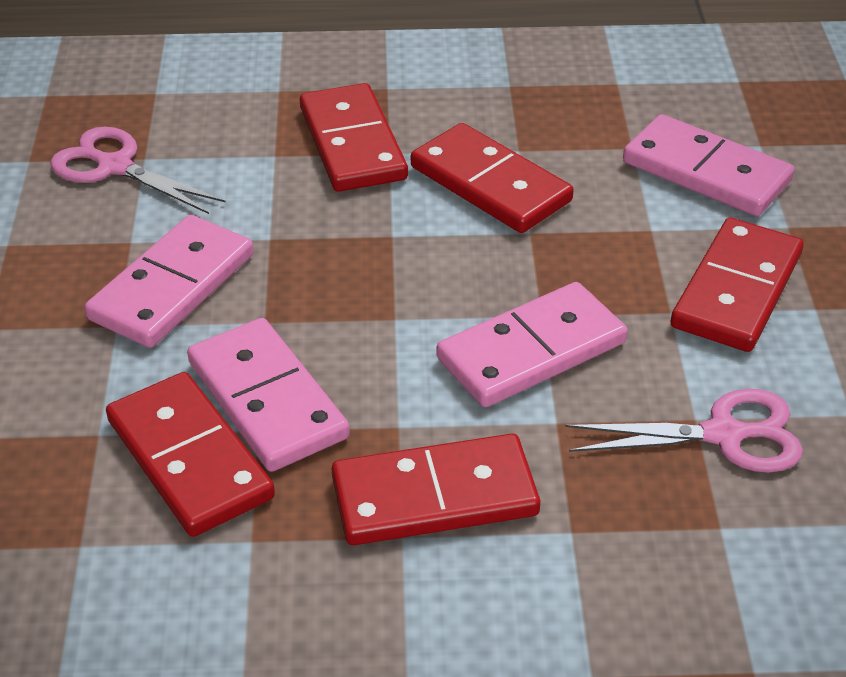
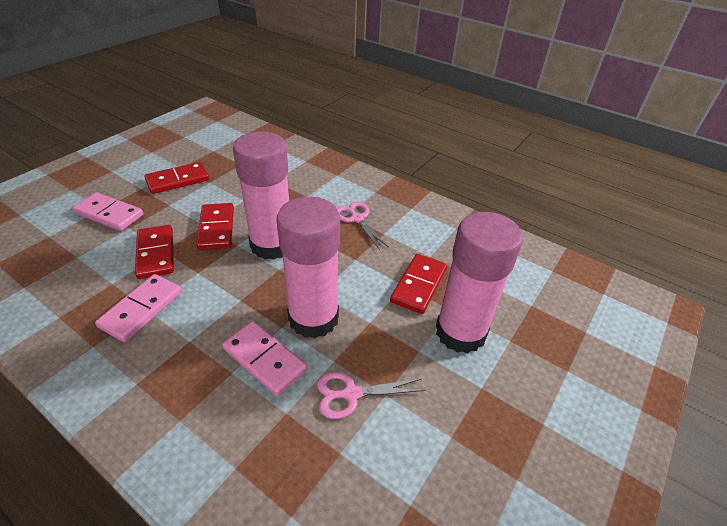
pink domino: [84,215,254,348] [187,318,350,472] [436,282,628,407] [623,114,794,216] = 4 -> [72,192,143,231] [95,274,182,342] [222,321,307,396] = 3
pink glue stick: none = 0 -> [233,132,289,260] [277,197,340,338] [436,212,523,354] = 3
red domino: [106,372,275,537] [300,83,408,192] [332,433,540,545] [411,123,574,233] [670,218,804,352] = 5 -> [135,225,174,279] [144,162,209,194] [196,203,234,250] [390,254,447,314] = 4

